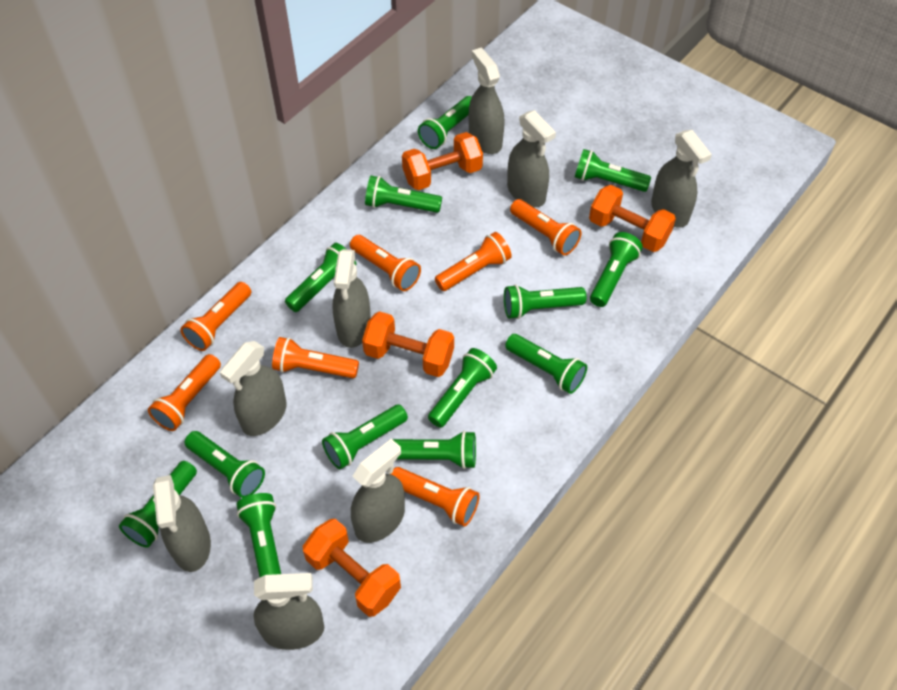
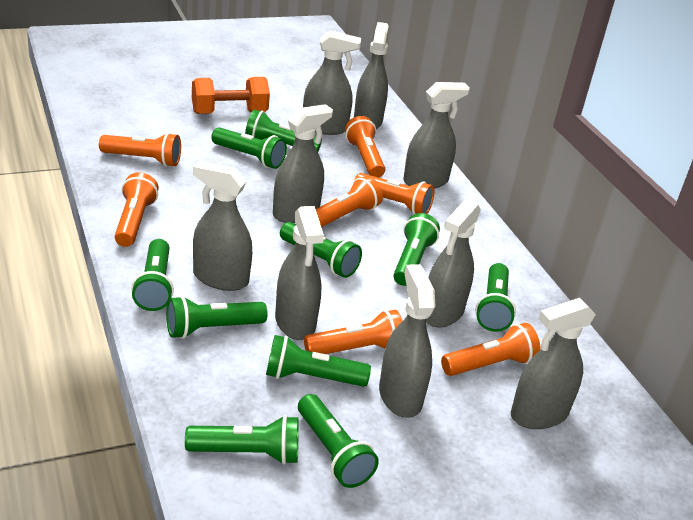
green flashlight: [119,461,197,548] [185,431,265,498] [237,493,281,577] [285,243,356,312] [322,405,408,469] [365,176,442,213] [388,431,476,469] [418,96,472,149] [428,348,497,428] [504,284,586,319] [505,334,587,394] [575,149,651,192] [590,232,643,307] = 13 -> [131,239,174,311] [166,296,268,339] [185,415,299,465] [211,127,287,169] [245,109,322,152] [266,335,371,387] [280,222,362,278] [298,394,379,488] [393,213,440,286] [476,263,516,332] = 10
grey spray bottle: [153,475,211,572] [220,341,287,436] [253,573,324,650] [332,249,371,348] [351,439,405,543] [469,48,505,154] [507,110,556,207] [651,130,712,227] = 8 -> [193,161,252,291] [273,104,333,223] [275,206,324,340] [303,30,361,135] [354,22,389,129] [379,264,436,418] [403,82,470,189] [426,200,481,327] [511,298,596,429] = 9
orange dumbbell: [303,519,401,617] [362,311,454,377] [402,132,483,190] [589,185,676,252] = 4 -> [192,77,270,114] = 1

